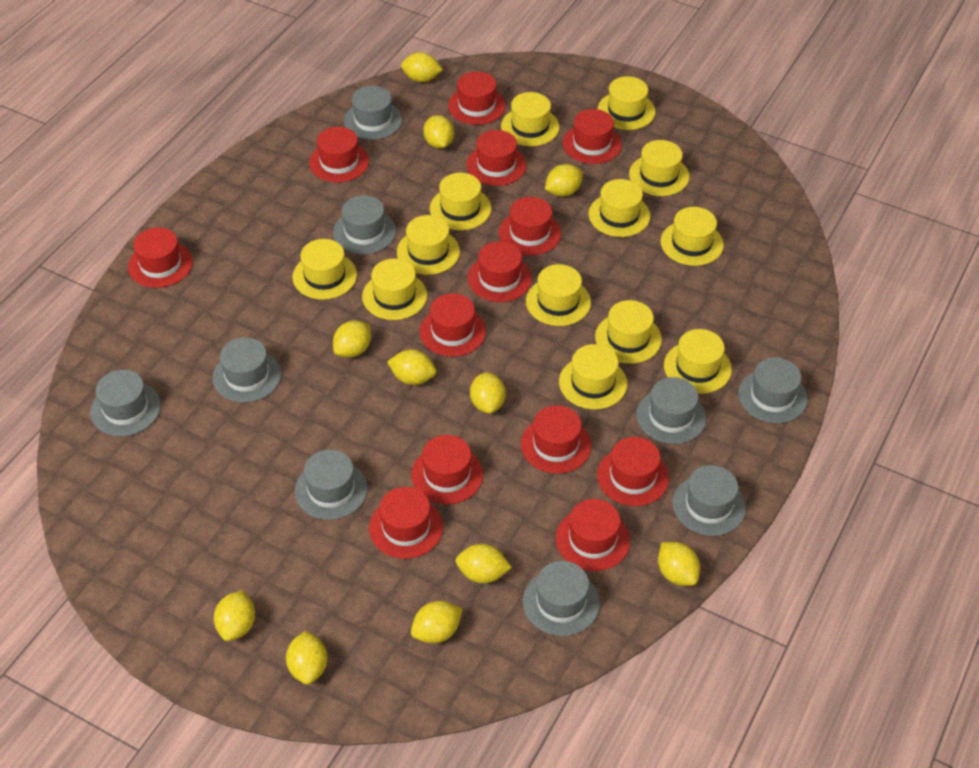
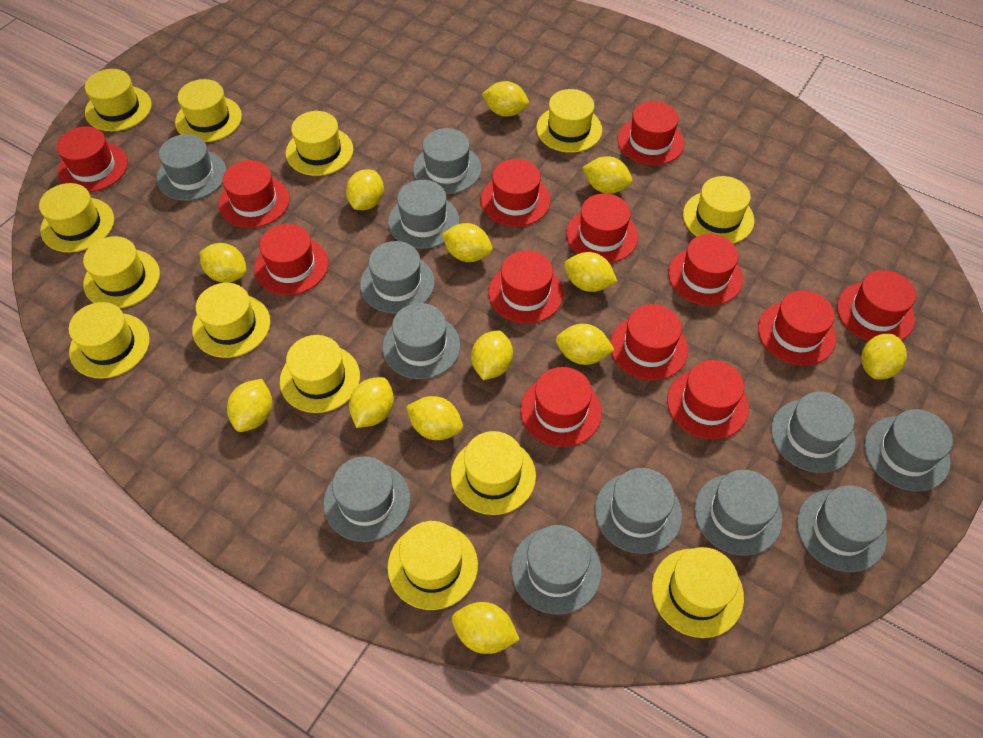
grey hat: [90,370,161,436] [213,337,281,403] [295,450,368,520] [333,195,396,254] [344,86,402,140] [523,561,600,636] [636,377,706,444] [673,465,746,536] [738,357,808,423] = 9 -> [157,134,226,201] [323,456,410,542] [360,241,435,314] [382,303,460,379] [388,180,459,249] [413,128,481,194] [511,525,602,614] [595,468,682,554] [694,470,783,556] [771,392,855,473] [797,485,887,572] [864,409,953,492] = 12
yellow lemon: [214,590,255,641] [286,631,328,684] [333,320,371,358] [387,349,436,385] [401,52,443,82] [411,601,463,643] [423,115,454,149] [455,544,512,583] [470,372,506,414] [545,164,583,197] [658,542,700,586] = 11 -> [199,243,246,283] [227,379,272,432] [346,169,384,210] [349,377,394,428] [406,396,463,440] [441,223,492,262] [452,602,520,654] [471,331,513,380] [482,81,529,117] [556,324,614,365] [564,252,618,292] [582,156,632,194] [861,334,907,380] = 13

